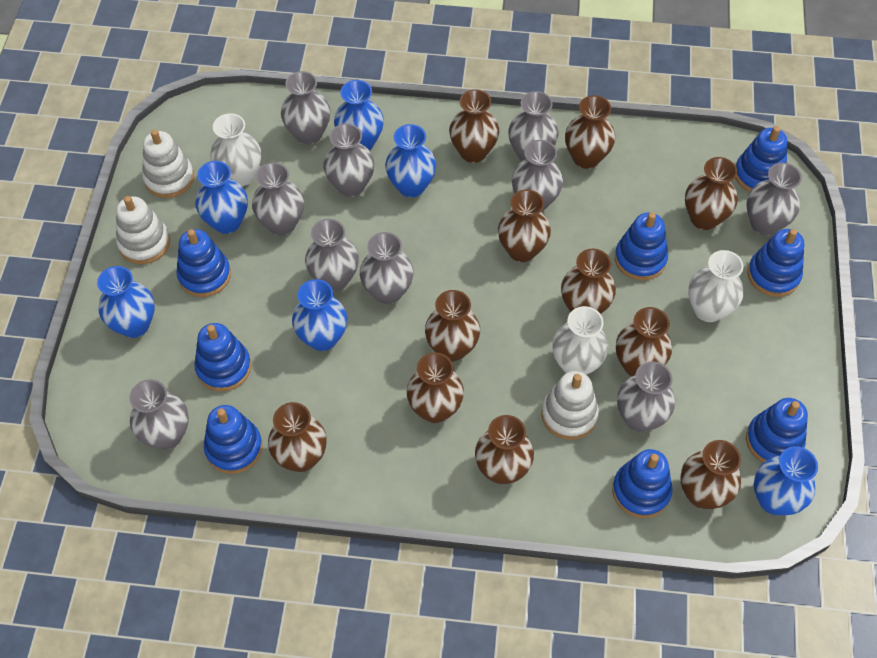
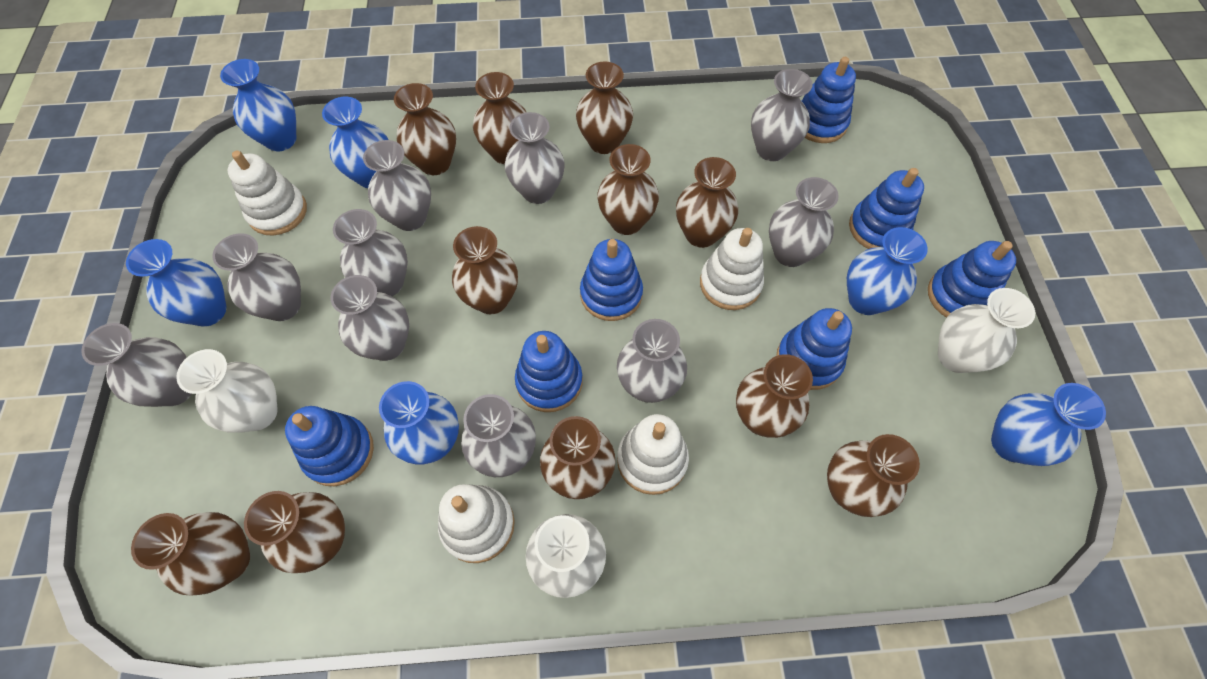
blue stacking toy: [176,229,231,297] [194,323,251,392] [204,405,263,474] [612,449,673,518] [615,212,668,281] [735,126,787,192] [746,398,808,463] [747,229,804,297] = 8 -> [285,406,374,486] [515,331,583,412] [580,239,643,321] [776,308,852,390] [801,57,856,143] [849,168,924,249] [928,241,1016,318] = 7
white stacking toy: [116,196,170,264] [142,129,194,198] [541,371,599,440] = 3 -> [227,151,307,236] [438,484,515,563] [617,414,689,495] [700,228,764,310] = 4

